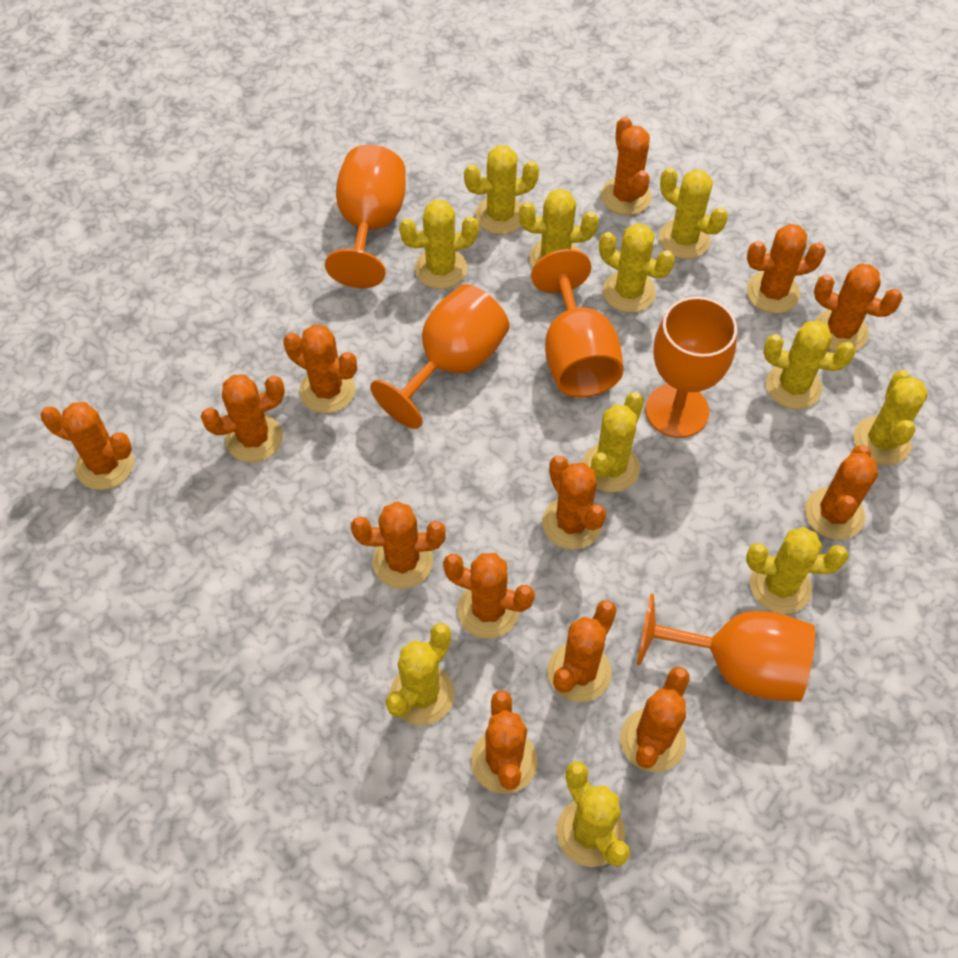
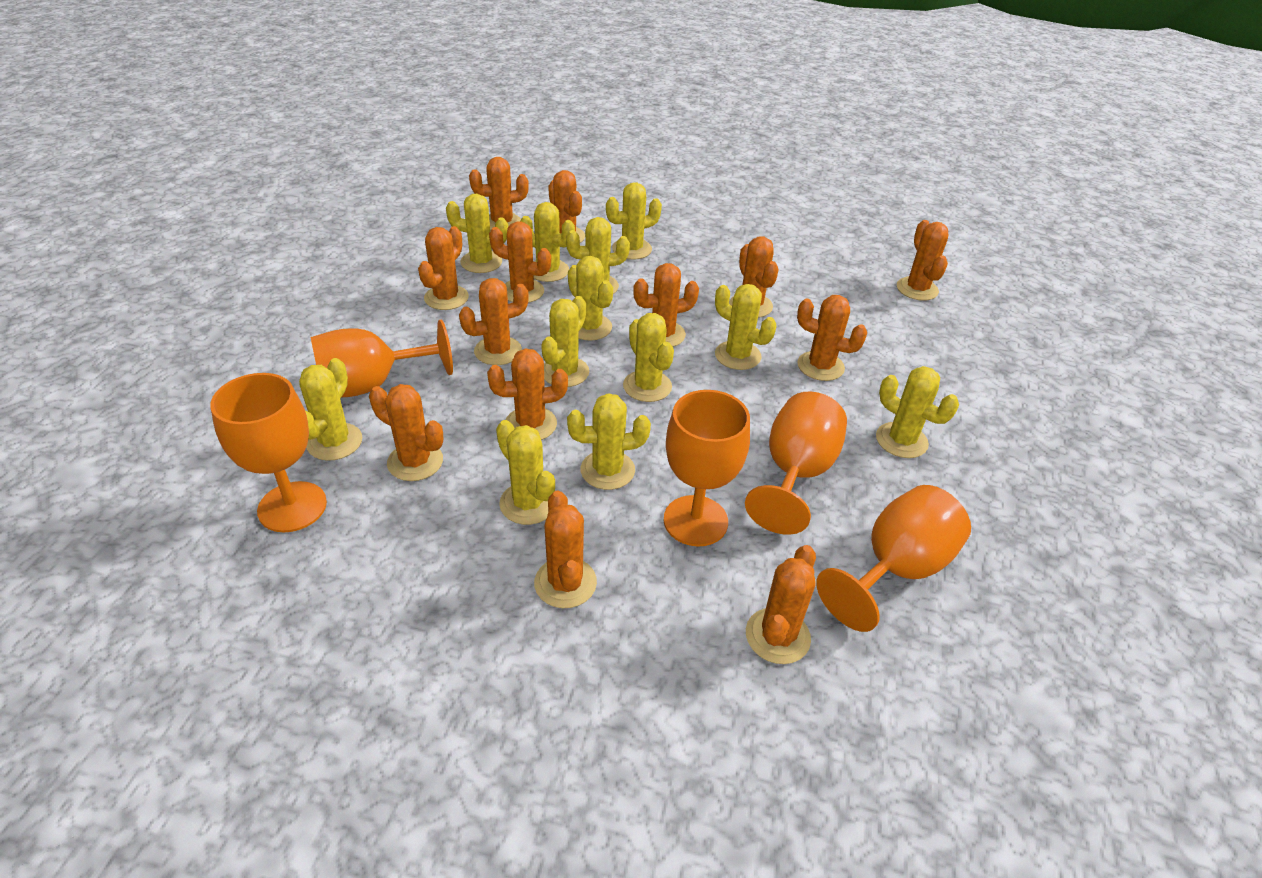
yellow cactus: [386,623,454,725] [399,200,479,289] [464,145,539,235] [519,189,598,267] [556,761,630,867] [582,392,644,493] [599,223,675,313] [659,167,728,259] [746,527,848,614] [763,321,855,409] [853,370,928,465] = 11 -> [299,358,362,461] [446,194,508,273] [496,420,555,525] [520,202,575,282] [541,296,589,387] [566,217,630,294] [567,393,651,490] [568,256,613,340] [606,182,662,260] [623,313,674,402] [715,284,776,370] [876,366,959,458] = 12

